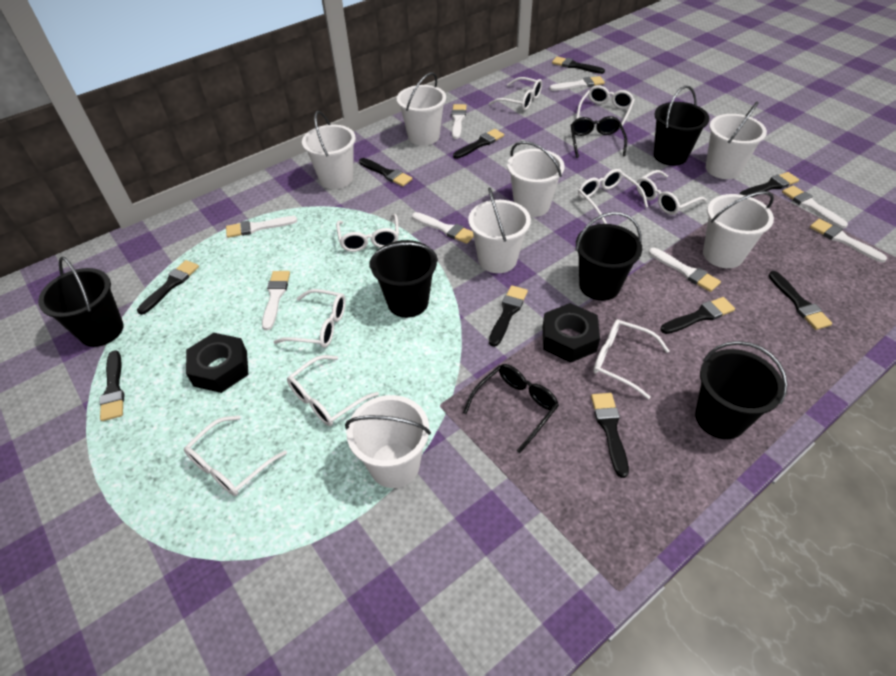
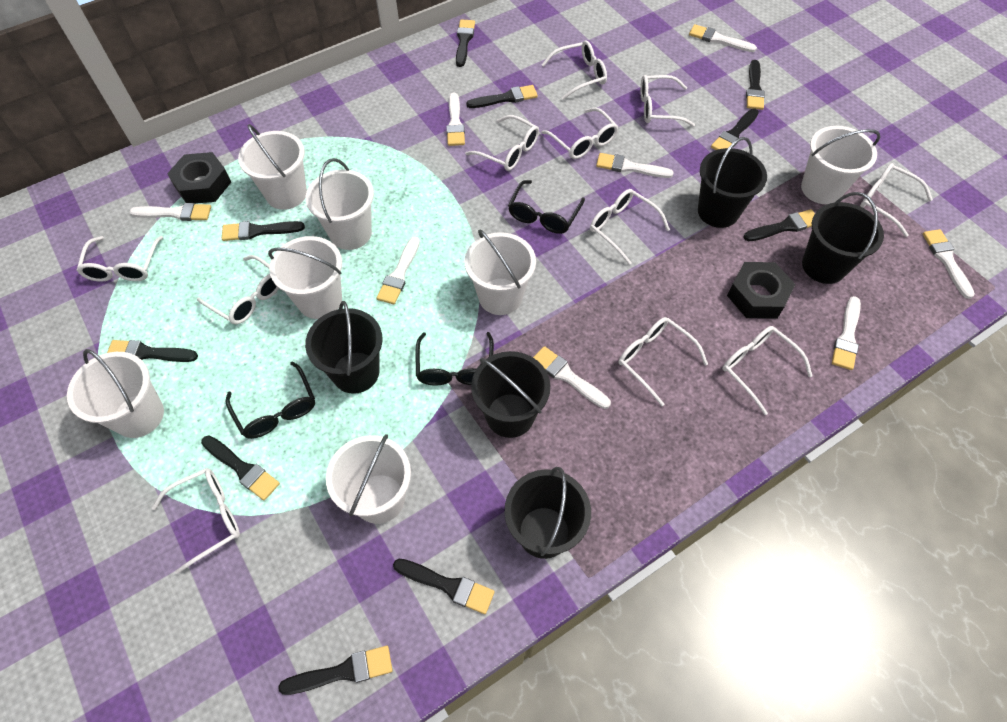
black glasses: [463,364,559,453] [571,116,627,158] = 2 -> [226,361,315,439] [416,332,494,386] [508,180,585,234] = 3
white glasses: [184,415,287,496] [274,289,346,348] [287,355,379,426] [336,214,399,252] [489,77,542,111] [576,85,635,129] [578,169,648,224] [593,319,669,399] [637,170,707,215] = 9 -> [76,236,163,282] [152,468,240,575] [197,255,279,324] [465,115,539,171] [541,108,618,159] [542,40,607,100] [590,189,670,265] [619,317,708,406] [640,75,695,127] [722,326,812,415] [860,163,933,237] = 11

